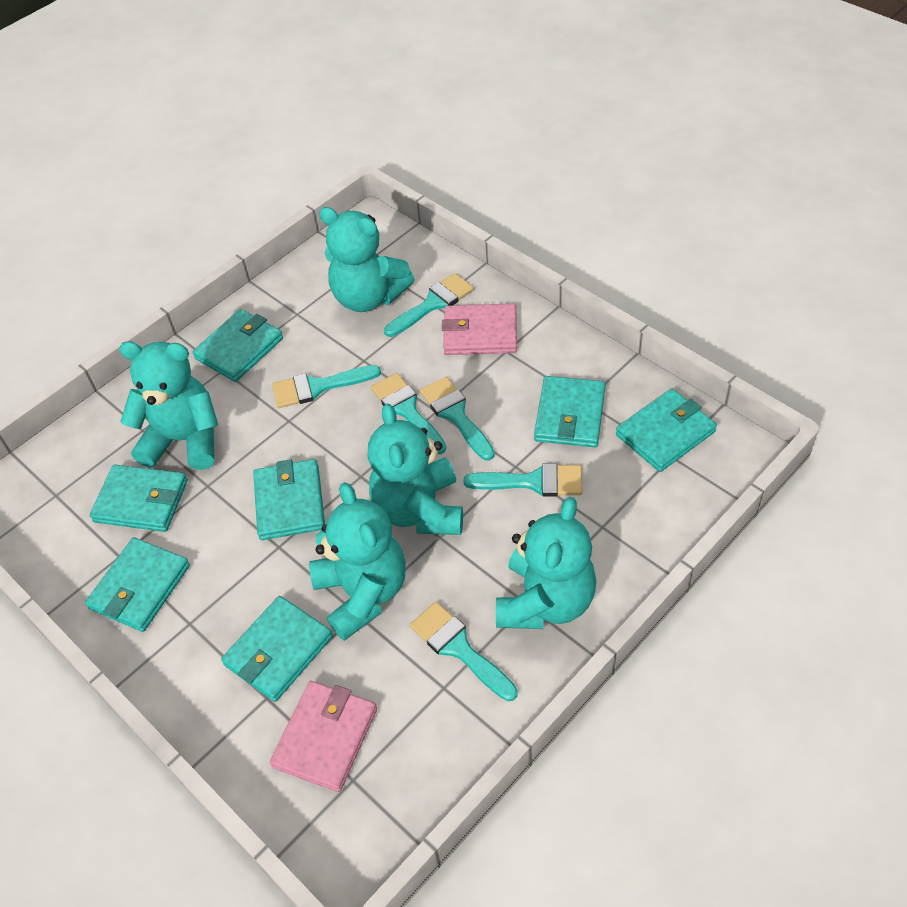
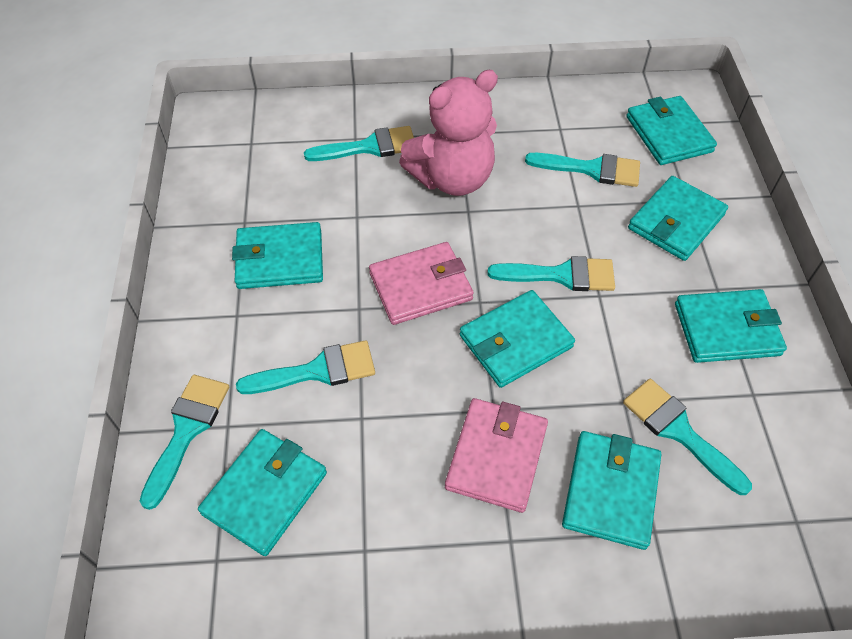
pink teddy bear: none = 0 -> [399,70,498,196] = 1
turquoise teddy bear: [119,341,218,470] [309,482,406,641] [319,207,414,312] [368,403,463,535] [496,497,596,629] = 5 -> none = 0

